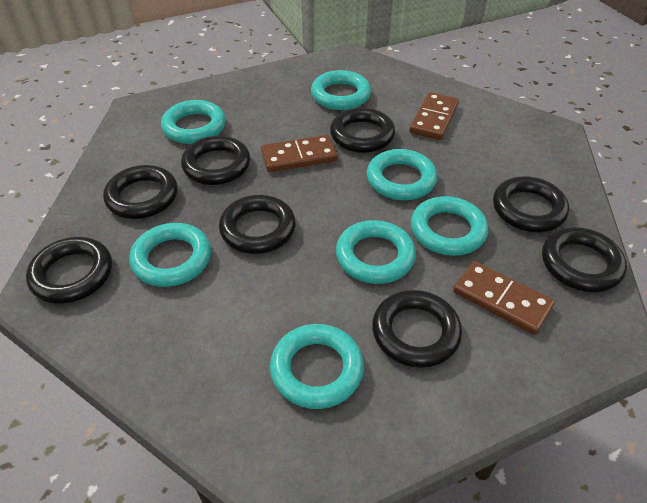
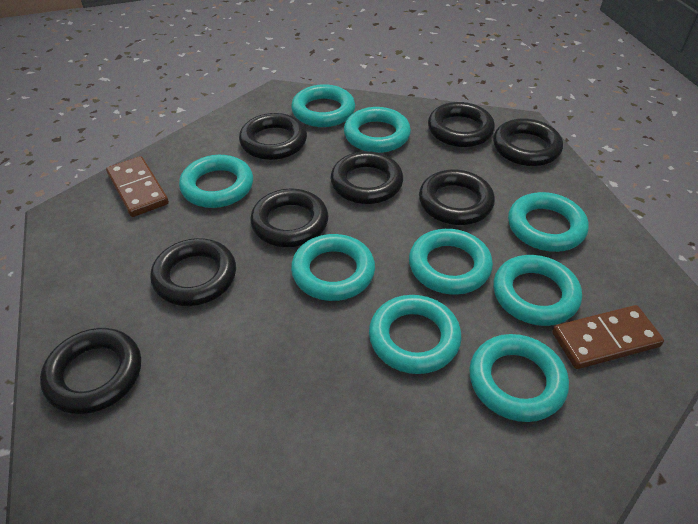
brown domino: [261,135,337,172] [409,92,459,140] [453,261,555,335] = 3 -> [106,156,169,217] [552,305,664,369] = 2
turquoise ring: [129,223,211,287] [161,100,226,144] [270,324,364,409] [311,70,371,110] [336,220,416,284] [367,149,437,200] [411,196,488,256] = 7 -> [179,155,253,208] [291,84,355,127] [291,234,375,301] [344,107,411,153] [369,295,461,374] [409,229,493,295] [469,334,569,422] [493,255,582,326] [508,192,589,252] = 9

